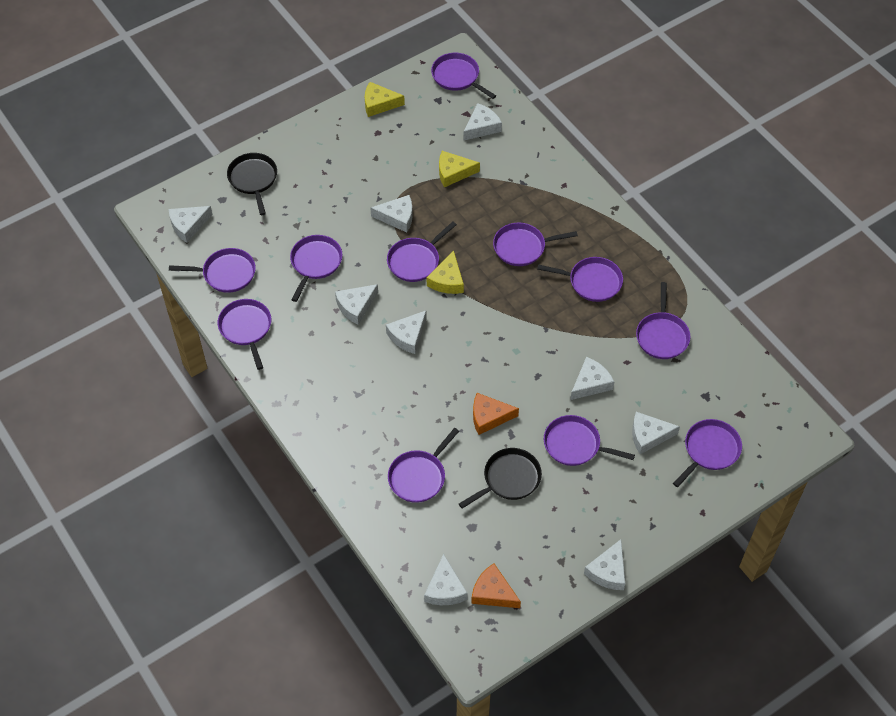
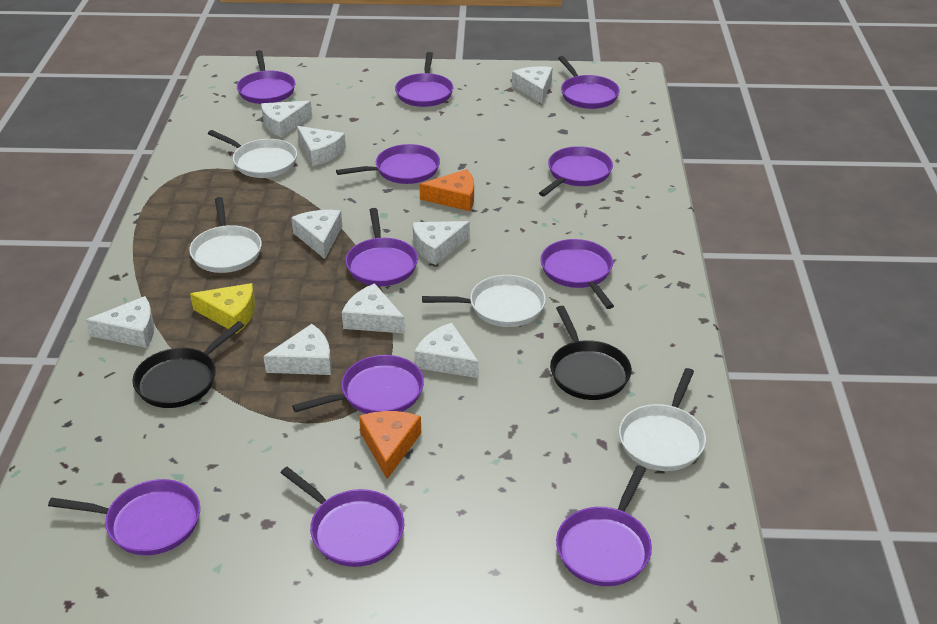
white pan: none = 0 -> [189,197,262,273] [208,130,297,178] [422,275,546,327] [619,368,706,471] = 4
yellow cheese: [365,82,405,117] [427,251,464,294] [439,151,480,187] = 3 -> [190,283,255,334] = 1

